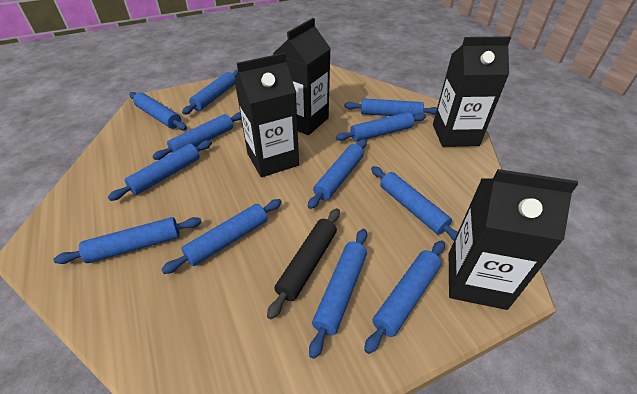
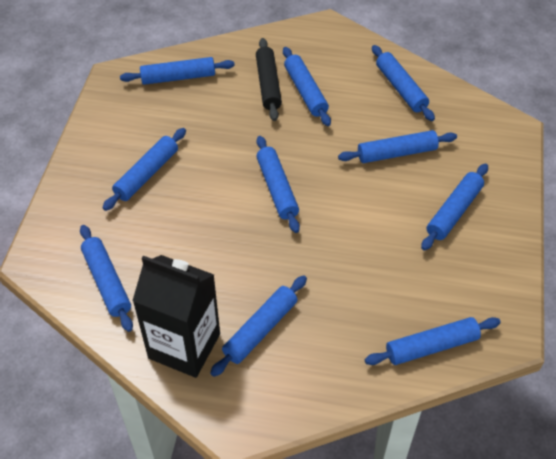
black carton: [234,53,299,177] [273,18,331,135] [433,36,511,147] [449,169,578,310] = 4 -> [133,255,220,378] = 1
blue rolling pin: [54,217,202,264] [108,140,212,201] [129,92,187,130] [152,112,241,160] [161,199,282,274] [182,70,238,115] [308,139,367,209] [309,229,367,359] [336,112,426,142] [344,98,437,117] [364,240,445,354] [371,166,458,241] = 12 -> [80,225,133,332] [102,128,186,211] [120,57,235,85] [210,275,307,377] [256,136,300,233] [283,47,331,126] [338,130,457,163] [365,317,501,365] [372,45,435,121] [421,164,488,251] = 10

